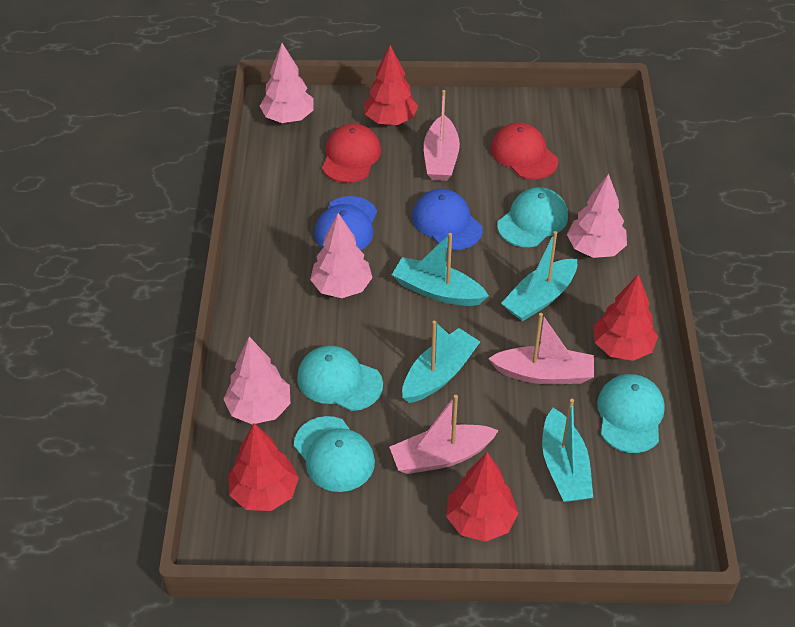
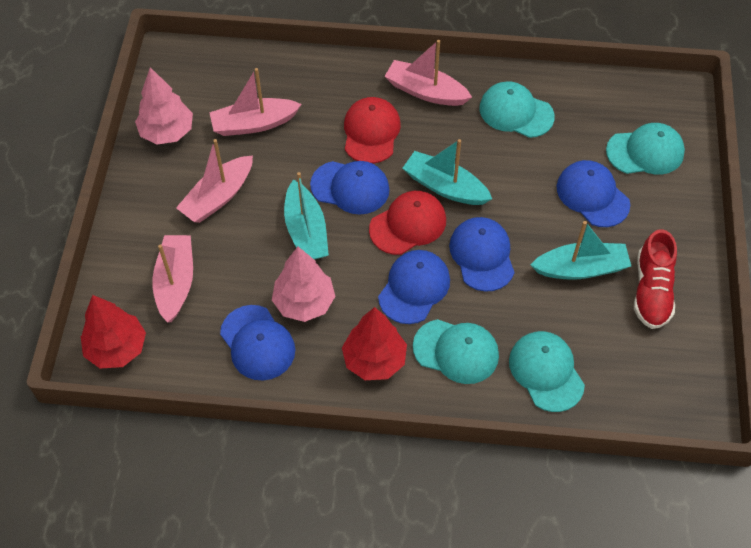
blue cap: [314,196,377,250] [412,189,483,250] = 2 -> [220,305,295,380] [310,161,389,215] [378,250,450,324] [449,217,515,292] [557,160,630,227] = 5
pink boat: [389,395,499,474] [424,90,460,181] [488,313,594,384] = 3 -> [152,235,193,323] [176,139,253,223] [209,68,302,136] [384,40,472,106] = 4
pink tree: [224,337,290,424] [260,43,314,123] [310,213,373,298] [567,174,627,258] = 4 -> [135,67,193,145] [272,247,335,322] = 2
red shoe: none = 0 -> [634,229,677,329] = 1
red tree: [228,423,299,511] [364,45,418,125] [446,452,518,542] [593,274,658,361] = 4 -> [81,295,146,369] [342,307,407,380] = 2
turquoise boat: [392,233,489,306] [402,321,480,403] [501,231,577,321] [542,399,593,502] = 4 -> [284,172,329,259] [402,139,492,205] [531,221,631,280] = 3

